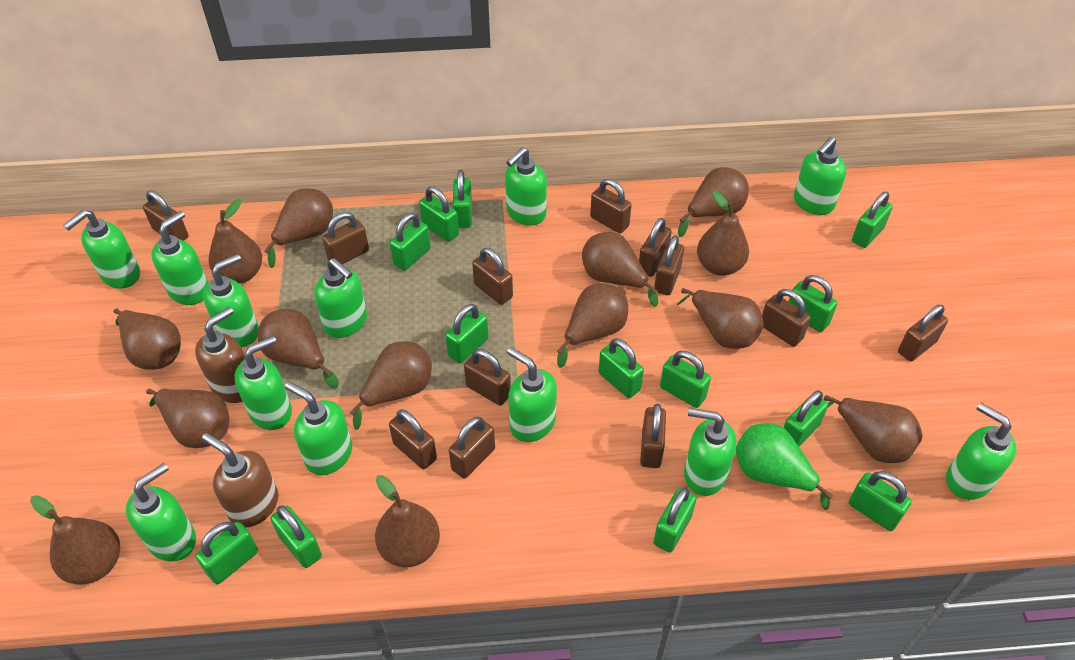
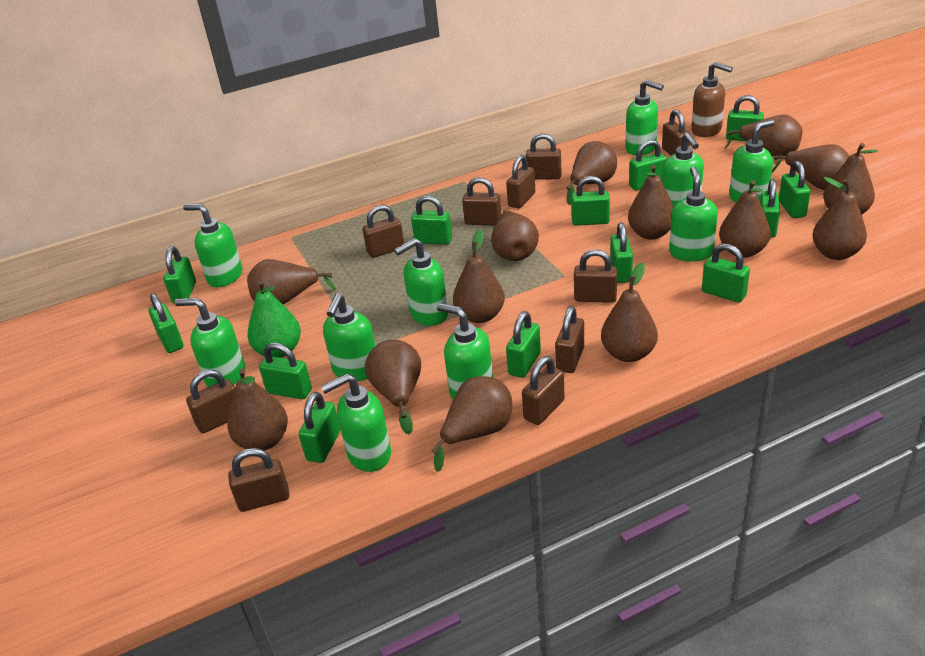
brown padlock: [143,190,189,241] [322,212,369,264] [389,410,437,469] [449,417,495,478] [464,349,511,406] [472,248,513,305] [590,179,632,234] [639,218,672,277] [640,404,666,468] [654,235,684,295] [762,289,811,347] [898,305,948,361] = 12 -> [186,370,235,433] [228,448,289,512] [363,205,404,258] [462,177,501,226] [506,155,535,208] [522,356,565,425] [526,133,561,180] [555,306,584,373] [574,249,617,303] [662,109,690,155] = 10
brown soap dispenser: [195,307,245,403] [202,433,279,528] = 2 -> [691,62,733,137] = 1
green soap dispenser: [63,210,140,289] [126,463,196,562] [151,211,208,305] [203,254,259,347] [235,336,292,430] [285,382,352,475] [314,258,367,338] [505,147,547,225] [507,347,557,442] [684,408,737,496] [794,137,846,215] [946,403,1017,500] = 12 -> [175,298,245,387] [183,204,243,287] [321,373,391,472] [323,293,375,381] [394,238,448,326] [437,303,493,400] [625,79,664,156] [662,132,704,206] [669,166,718,262] [729,119,775,203] = 10

